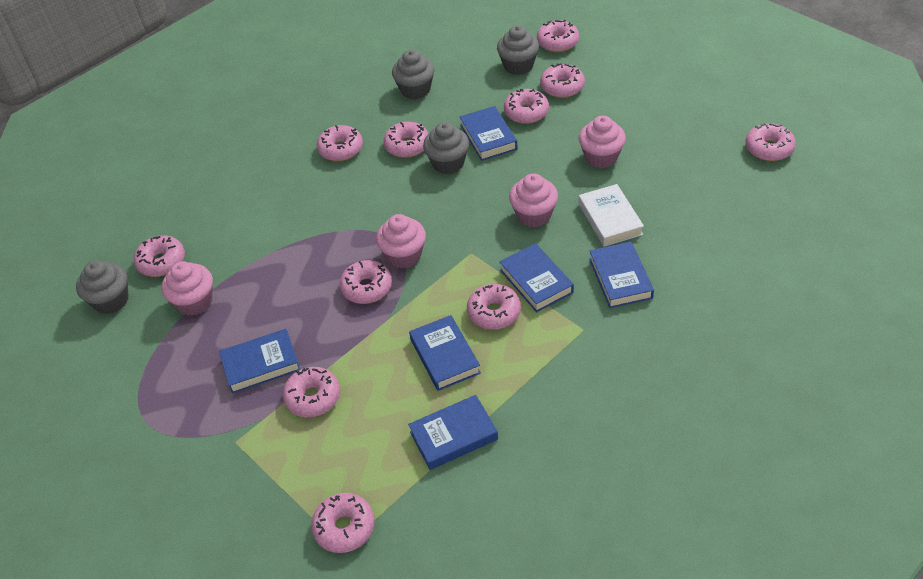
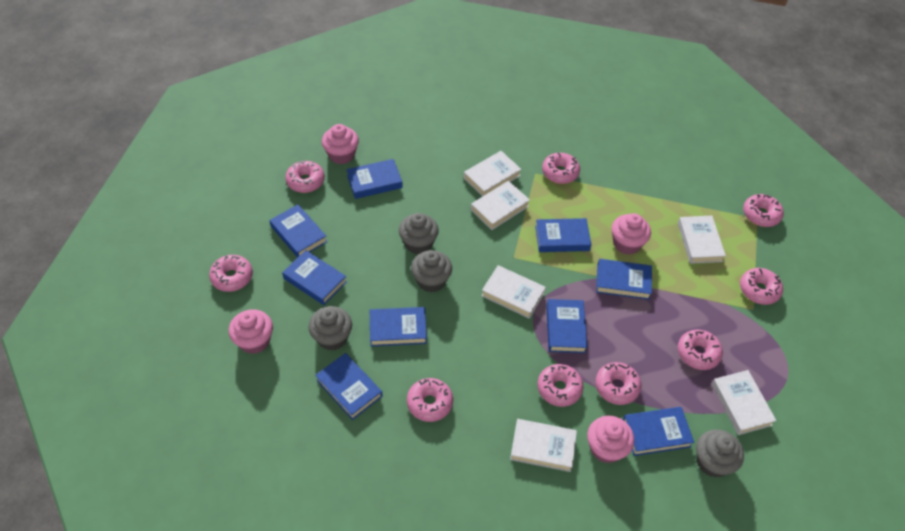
blue book: [219,329,300,394] [408,395,498,470] [409,315,481,391] [460,106,518,161] [499,243,574,312] [589,242,654,308] = 6 -> [270,204,327,258] [282,250,347,305] [315,353,383,420] [346,159,403,199] [370,307,427,346] [535,218,591,252] [546,299,587,353] [596,259,652,300] [623,407,694,456] = 9
pink donut: [134,236,185,277] [283,367,340,417] [311,493,375,553] [317,125,363,161] [340,260,392,304] [383,121,429,158] [467,284,521,330] [504,89,549,124] [537,20,579,52] [540,63,585,98] [745,123,796,161] = 11 -> [209,255,253,292] [285,161,325,193] [407,378,453,422] [537,364,584,407] [542,153,580,184] [595,362,641,405] [678,330,723,370] [740,268,783,305] [743,194,784,227] = 9
white book: [579,184,644,247] = 1 -> [464,151,522,197] [471,181,530,230] [481,265,546,319] [510,419,577,472] [678,216,726,264] [711,370,777,435] = 6

